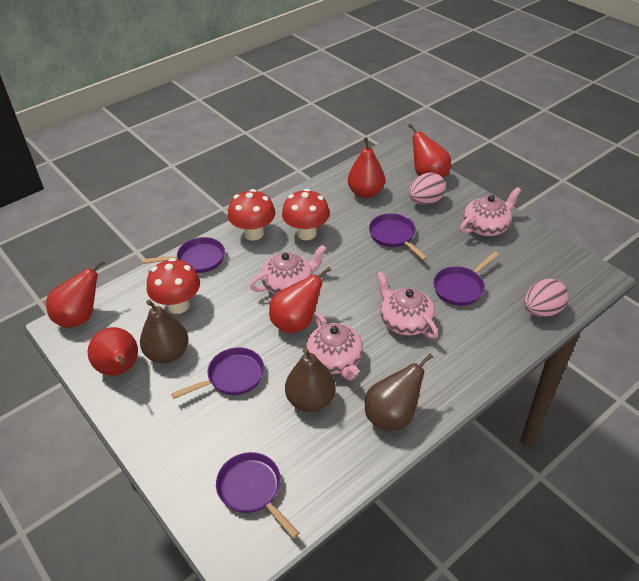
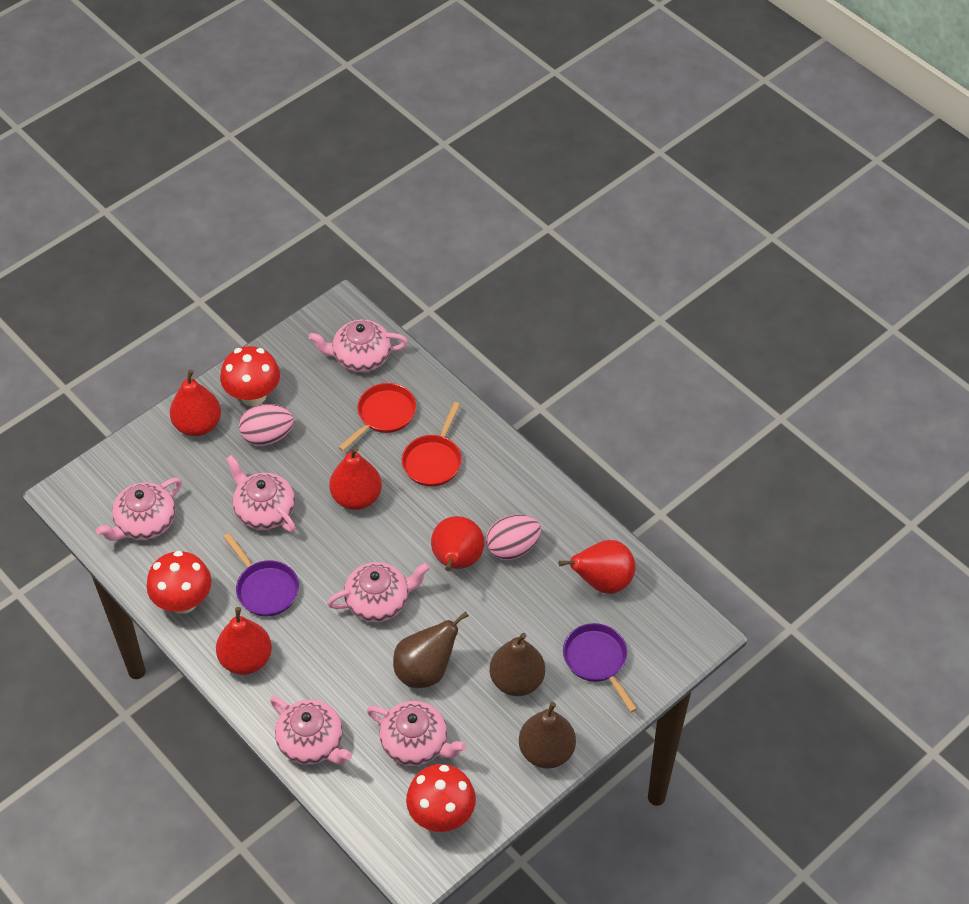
pink teapot: [249,245,326,294] [306,313,363,381] [376,271,438,339] [460,187,521,236] = 4 -> [96,478,182,541] [226,455,296,532] [270,696,352,765] [309,320,408,372] [327,562,430,622] [367,701,467,766] = 6
purple pan: [142,237,225,273] [171,347,264,399] [216,452,299,539] [369,213,428,260] [433,252,499,306] = 5 -> [223,533,299,616] [563,623,637,712] = 2
red pan: none = 0 -> [338,383,416,451] [402,402,462,487] = 2

